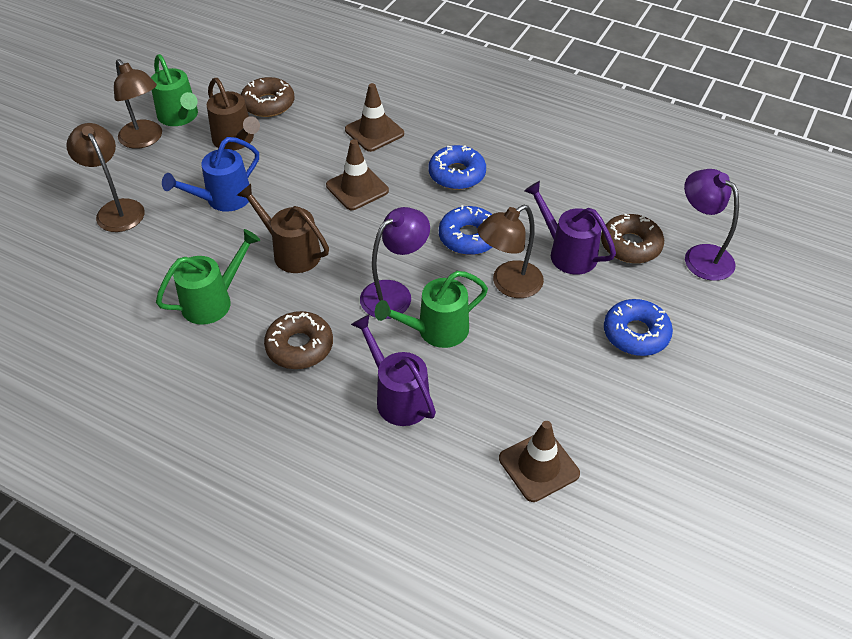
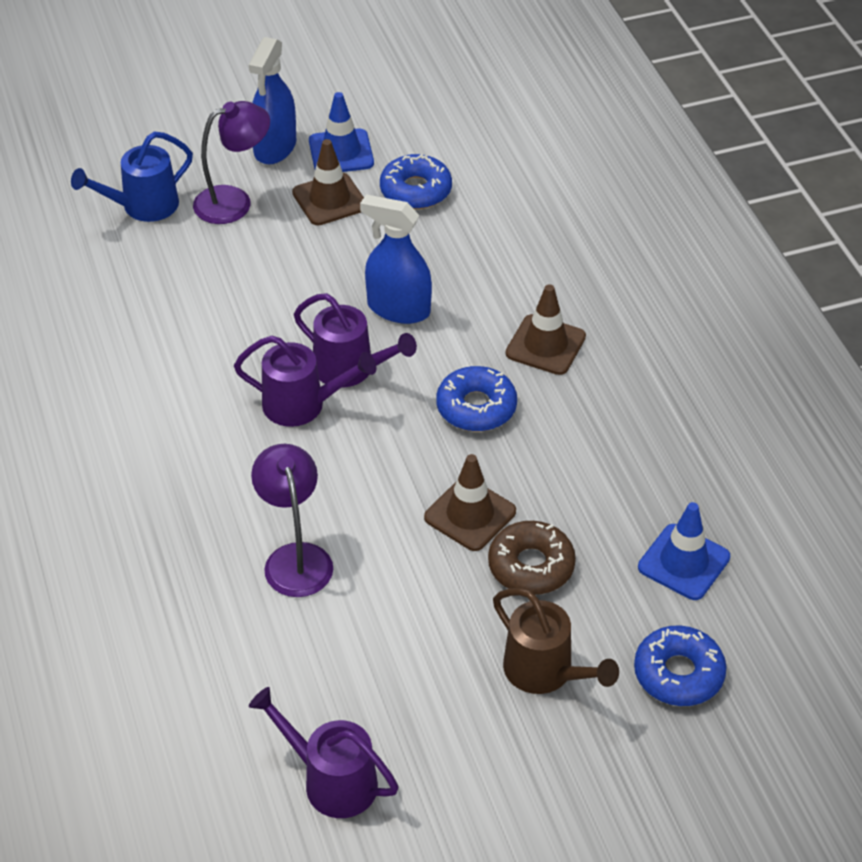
blue spray bottle: none = 0 -> [249,37,296,165] [360,194,432,324] = 2
blue traffic cone: none = 0 -> [309,92,374,172] [638,502,730,600] = 2
brown donut: [241,77,294,117] [264,311,333,369] [601,214,664,263] = 3 -> [488,521,576,595] = 1
brown lamp: [66,123,145,232] [114,59,162,149] [477,205,544,298] = 3 -> none = 0
brown watering can: [207,78,260,150] [237,184,329,273] = 2 -> [493,588,619,694] = 1
green watering can: [151,54,198,126] [156,229,260,325] [375,271,488,348] = 3 -> none = 0
purple watering can: [351,315,436,426] [524,181,616,275] = 2 -> [234,336,376,427] [249,687,399,818] [294,293,417,387] = 3

